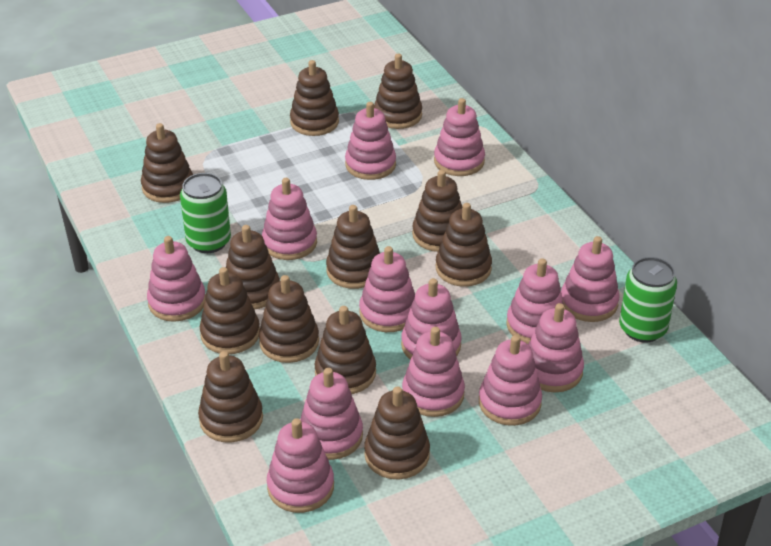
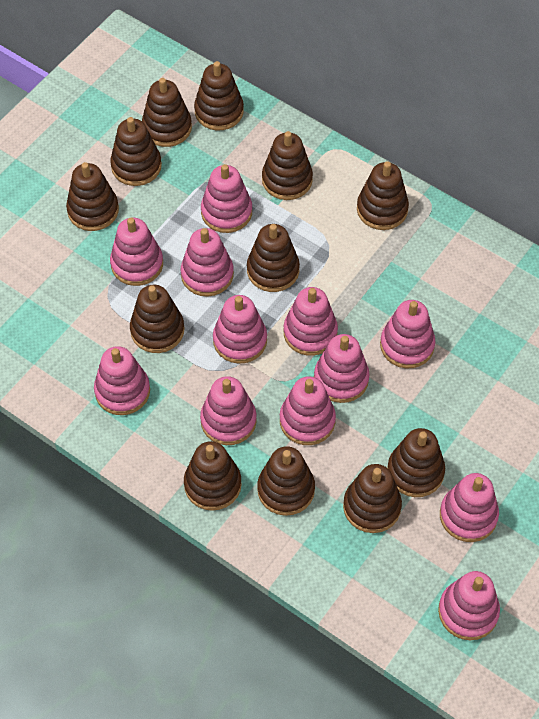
green can: [180,173,231,253] [619,257,677,343] = 2 -> none = 0
pink stacking toy: [147,236,206,322] [262,178,317,260] [267,418,334,513] [300,368,363,460] [345,102,396,180] [359,246,415,332] [401,278,461,360] [402,327,465,417] [434,98,485,176] [479,335,542,426] [506,259,565,344] [528,303,584,392] [561,236,620,322] = 13 -> [94,346,150,415] [110,218,163,286] [181,228,234,297] [200,376,257,445] [201,164,252,233] [213,295,267,364] [280,376,336,445] [284,287,338,356] [314,334,369,403] [380,300,435,368] [438,571,500,640] [440,473,499,542] = 12

